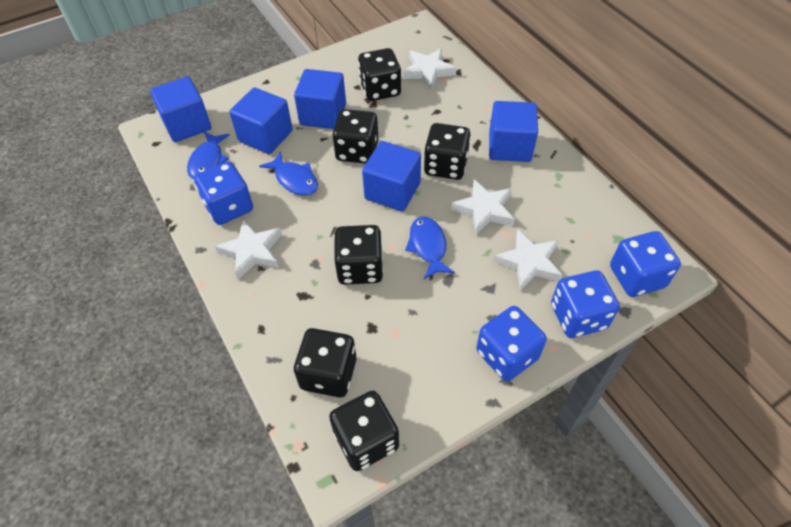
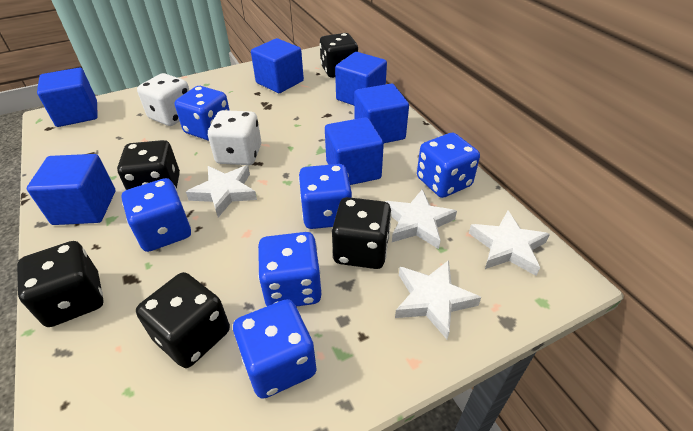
black dice: [294,328,356,398] [329,391,399,471] [332,109,378,164] [334,225,383,285] [358,48,401,101] [424,123,471,180] = 6 -> [17,241,104,327] [117,140,180,190] [136,272,230,368] [320,33,358,78] [332,197,392,269] = 5
blue cube: [150,76,211,142] [229,87,293,154] [294,69,346,129] [362,141,421,212] [489,101,538,162] = 5 -> [27,154,115,225] [37,68,98,127] [251,38,304,93] [325,117,384,185] [335,52,387,106] [354,84,409,143] = 6
blue dice: [194,162,253,225] [476,306,547,381] [551,270,620,338] [610,231,681,297] = 4 -> [121,178,191,252] [175,86,230,141] [233,299,317,399] [258,232,322,307] [299,164,352,229] [417,133,480,198] = 6
blue fish: [187,132,230,179] [259,151,318,196] [405,217,455,279] = 3 -> none = 0
white dice: none = 0 -> [137,73,190,126] [208,110,261,165] = 2

